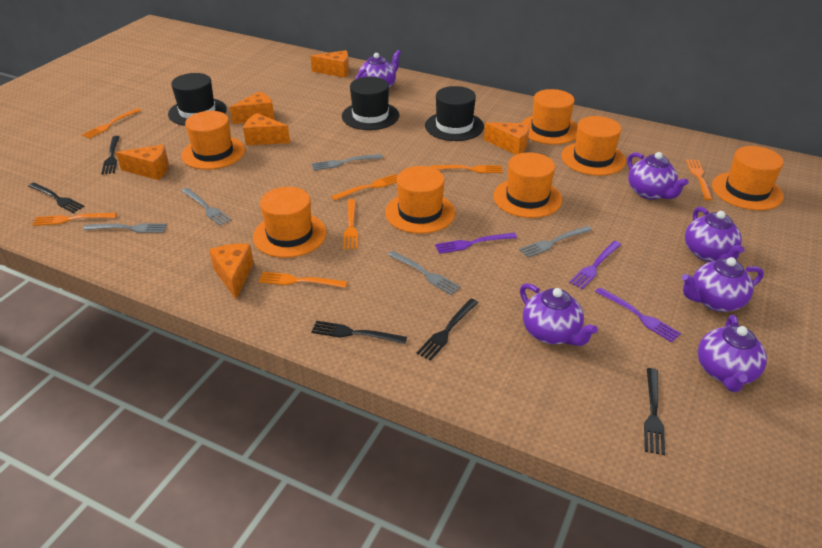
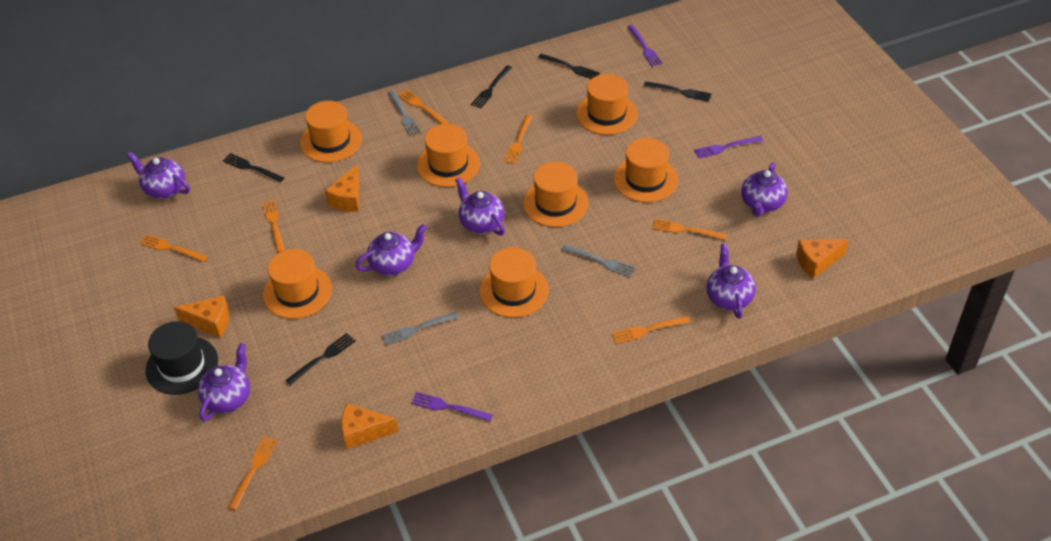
black hat: [168,73,227,126] [342,77,399,130] [425,86,484,141] = 3 -> [146,321,218,395] = 1
grey fork: [83,223,167,233] [181,188,232,226] [311,154,383,171] [388,251,461,295] [519,226,592,258] = 5 -> [381,312,459,346] [388,91,420,136] [562,244,635,277] = 3
orange cheese: [116,145,169,180] [209,244,254,299] [230,91,275,124] [243,113,290,145] [310,50,349,78] [484,122,530,155] = 6 -> [174,296,229,337] [325,165,360,212] [341,403,398,449] [796,239,848,279] = 4

